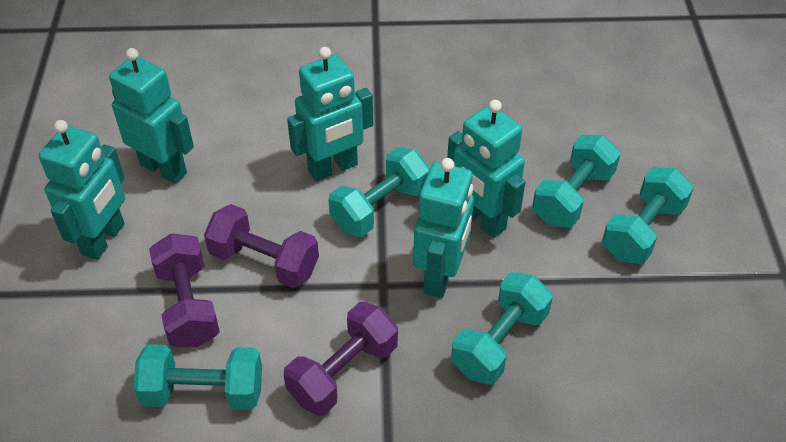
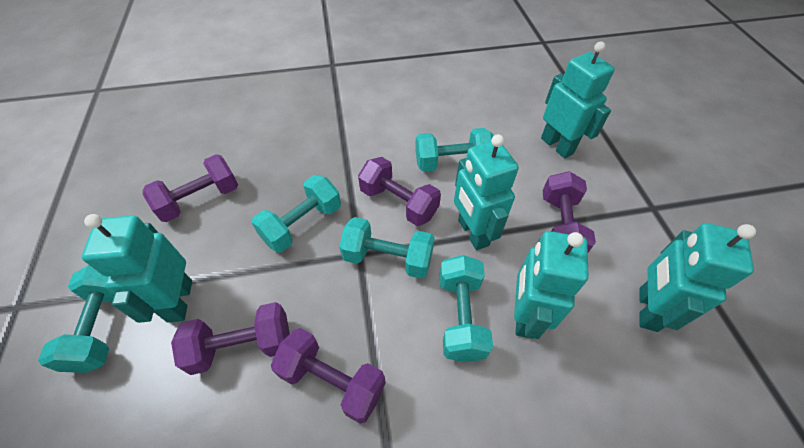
purple dumbbell: [149,233,220,348] [204,204,319,288] [283,302,398,415] = 3 -> [142,154,238,222] [171,302,290,375] [271,328,386,424] [358,157,441,226] [543,171,596,252] = 5

